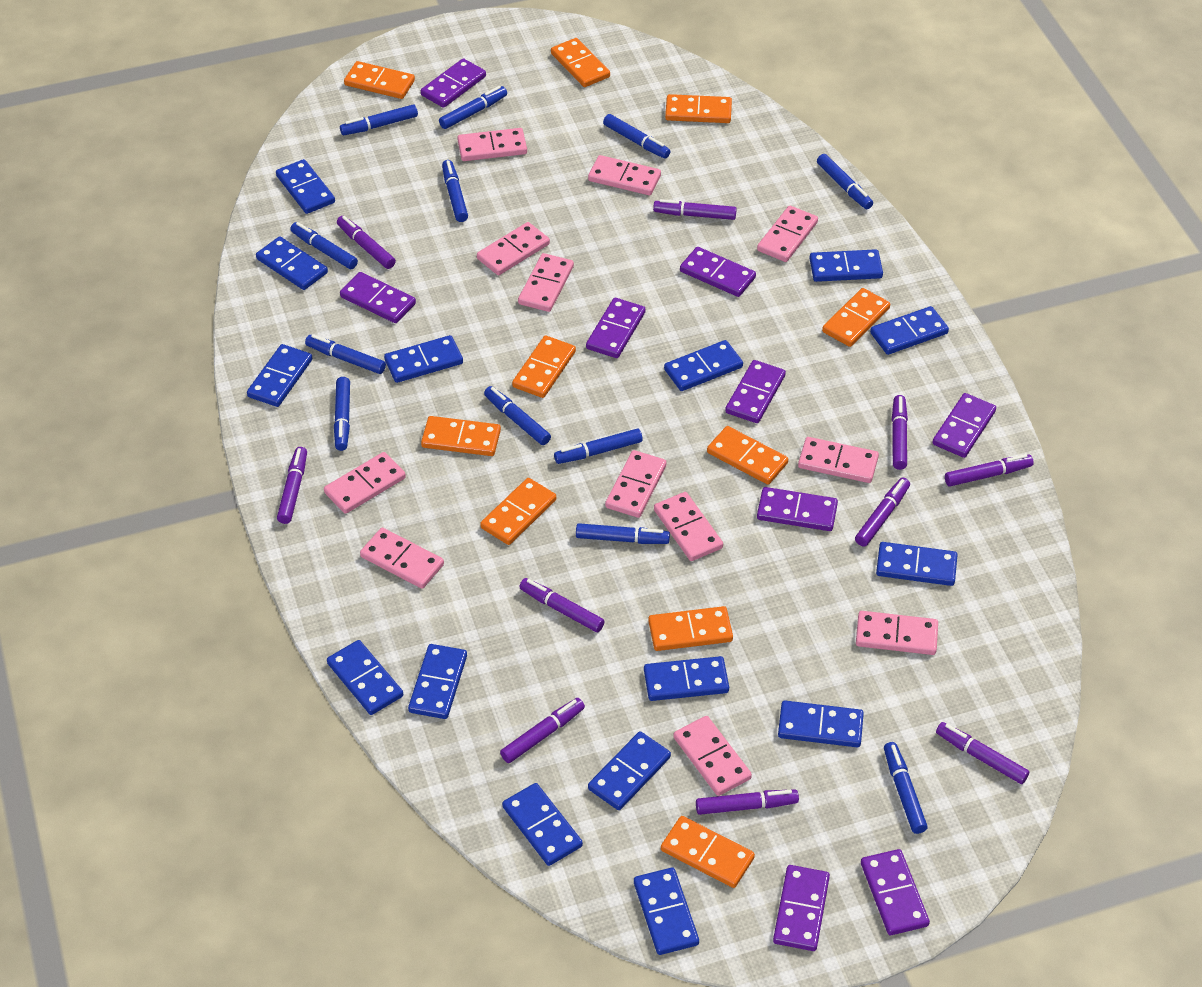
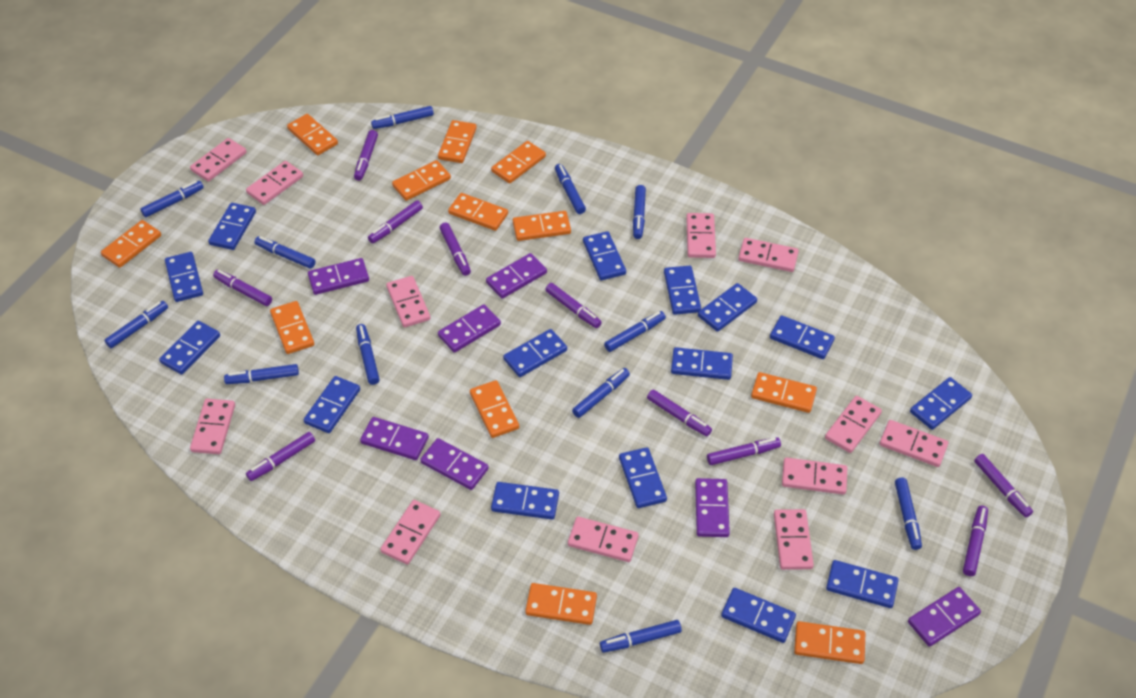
orange domino: [344,61,415,99] [421,416,501,456] [480,478,556,545] [512,335,576,398] [551,38,610,87] [648,606,733,651] [661,816,755,888] [665,94,732,123] [707,426,788,485] [822,288,890,347] = 10 -> [101,220,161,268] [270,301,314,354] [287,114,338,155] [392,160,451,201] [438,120,477,163] [448,193,508,231] [470,380,519,438] [491,141,546,184] [513,211,571,241] [525,583,597,625] [751,372,817,413] [794,621,865,664] = 12
purple domino: [340,272,416,323] [421,58,486,108] [586,298,645,358] [680,247,756,297] [725,360,786,423] [757,487,838,531] [773,865,830,951] [861,849,930,935] [932,393,996,458] = 9 -> [308,258,369,295] [360,417,429,460] [420,438,489,490] [438,304,501,353] [486,253,547,299] [695,478,730,537] [908,587,981,647] = 7

